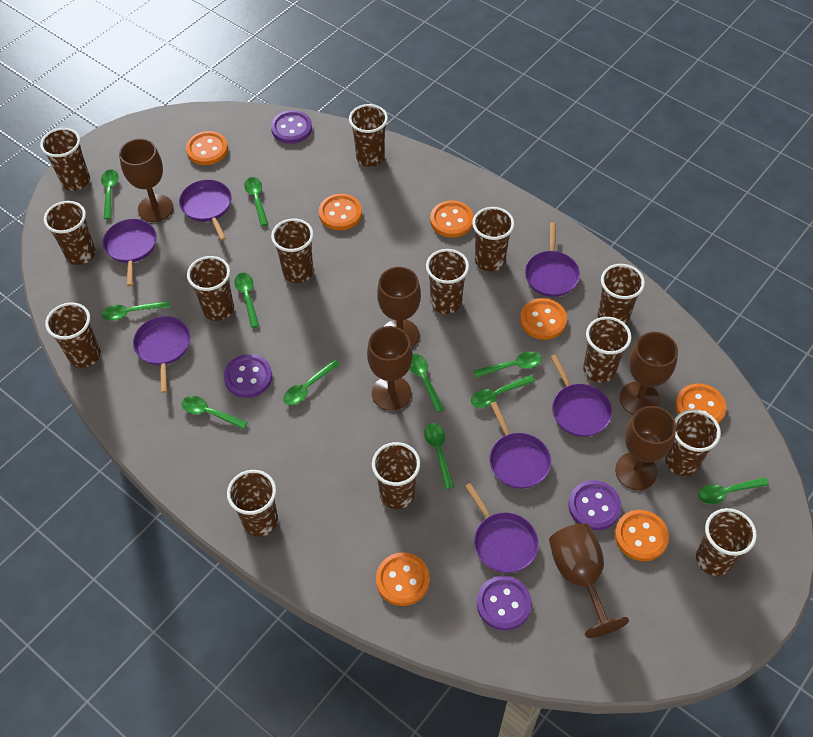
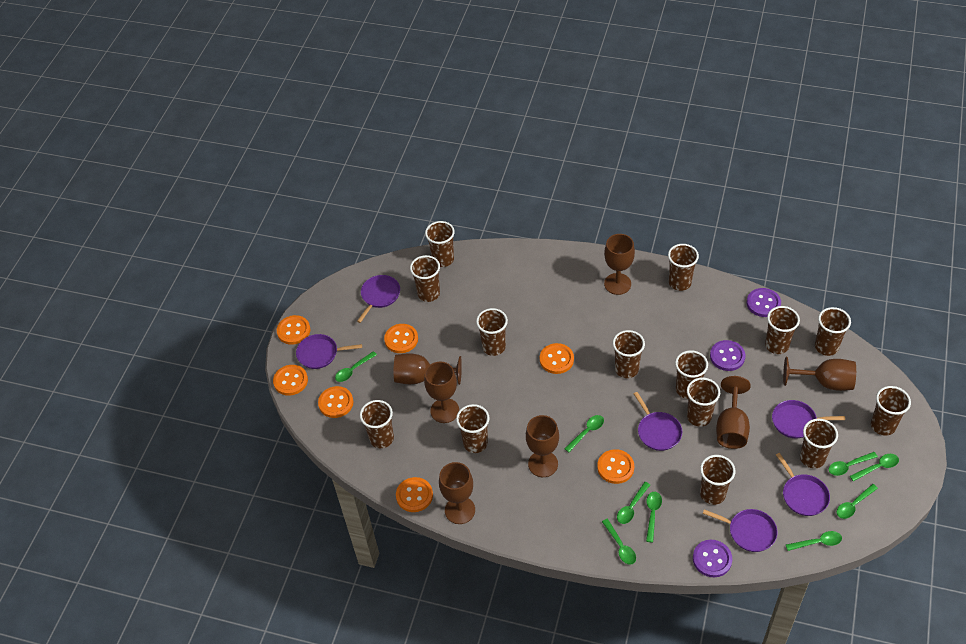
brown goblet: [119,138,173,222] [367,326,413,411] [377,267,421,348] [549,523,629,638] [615,406,676,490] [620,332,678,415] = 6 -> [394,353,462,385] [424,362,459,423] [439,462,475,524] [526,415,559,477] [604,234,635,295] [716,376,751,449] [783,357,856,391] = 7
green spoon: [101,169,119,219] [102,301,170,321] [181,396,248,430] [234,273,259,328] [244,177,268,226] [283,360,340,405] [409,354,445,413] [424,423,454,489] [471,375,535,408] [474,352,542,378] [698,477,769,504] = 11 -> [335,351,377,382] [564,415,604,452] [602,519,636,565] [617,482,650,524] [646,492,662,543] [786,531,842,551] [829,452,878,476] [837,484,878,519] [850,454,899,481] = 9
purple button: [224,354,272,398] [271,110,312,144] [477,576,532,631] [568,480,621,530] = 4 -> [693,540,732,577] [710,340,746,371] [747,288,781,317] = 3
purple pan: [103,219,157,286] [133,316,190,393] [179,180,232,241] [465,483,539,573] [489,402,551,489] [525,222,580,297] [550,354,612,437] = 7 -> [296,334,362,369] [357,275,400,323] [634,392,682,451] [703,509,777,552] [772,400,845,439] [776,453,830,516] = 6

